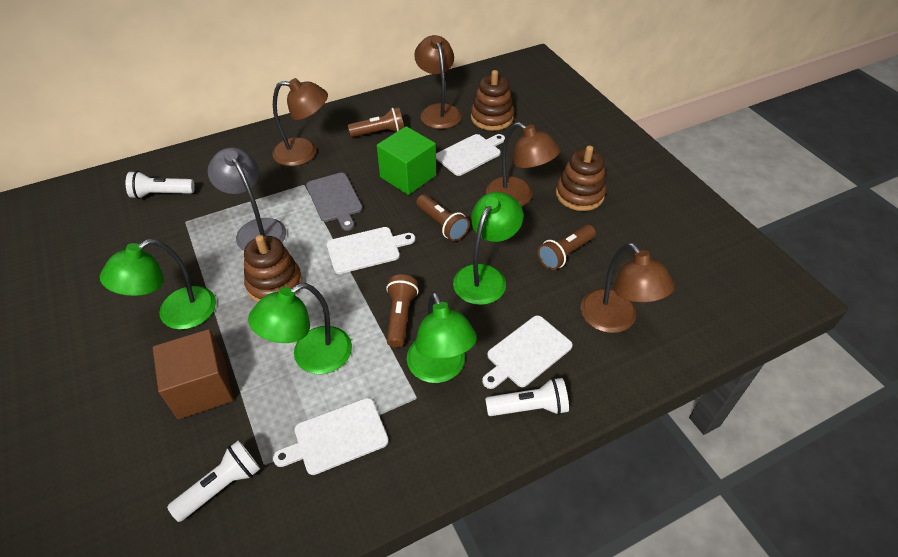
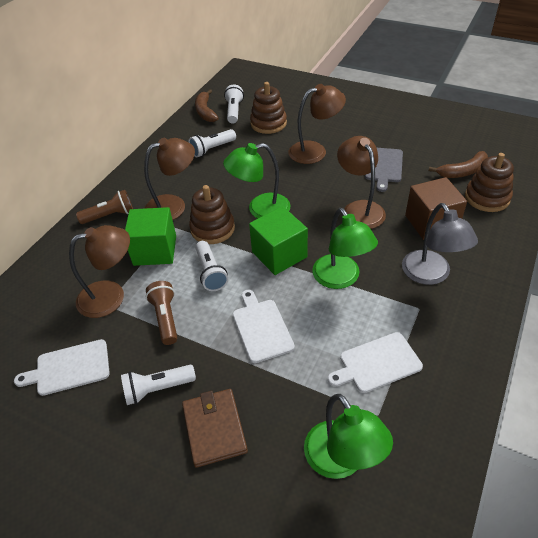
brown banana: none = 0 -> [195,89,219,122] [429,151,488,178] = 2
brown flashlight: [348,107,404,137] [386,275,419,348] [416,195,470,241] [538,225,596,270] = 4 -> [76,190,133,224] [146,281,177,345] = 2
brown wallet: none = 0 -> [182,389,248,468] = 1
green cube: [377,126,436,195] = 1 -> [125,207,176,266] [249,206,308,275] = 2
green lamp: [100,239,216,330] [248,283,352,374] [407,291,477,383] [453,192,523,305] = 4 -> [223,143,291,219] [304,394,393,479] [312,208,378,289] = 3
white cutting board: [273,398,389,475] [327,227,415,274] [436,134,505,176] [482,315,573,389] = 4 -> [14,339,110,396] [233,290,295,363] [328,332,423,393] = 3
white flashlight: [126,171,195,199] [167,440,260,522] [485,378,569,416] = 3 -> [121,365,196,405] [189,129,236,157] [195,241,228,291] [224,84,244,124] = 4

